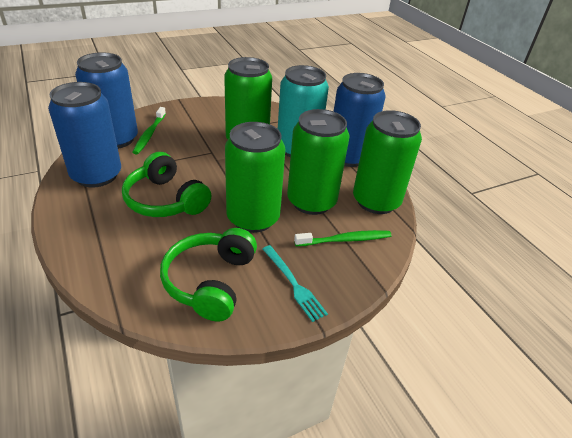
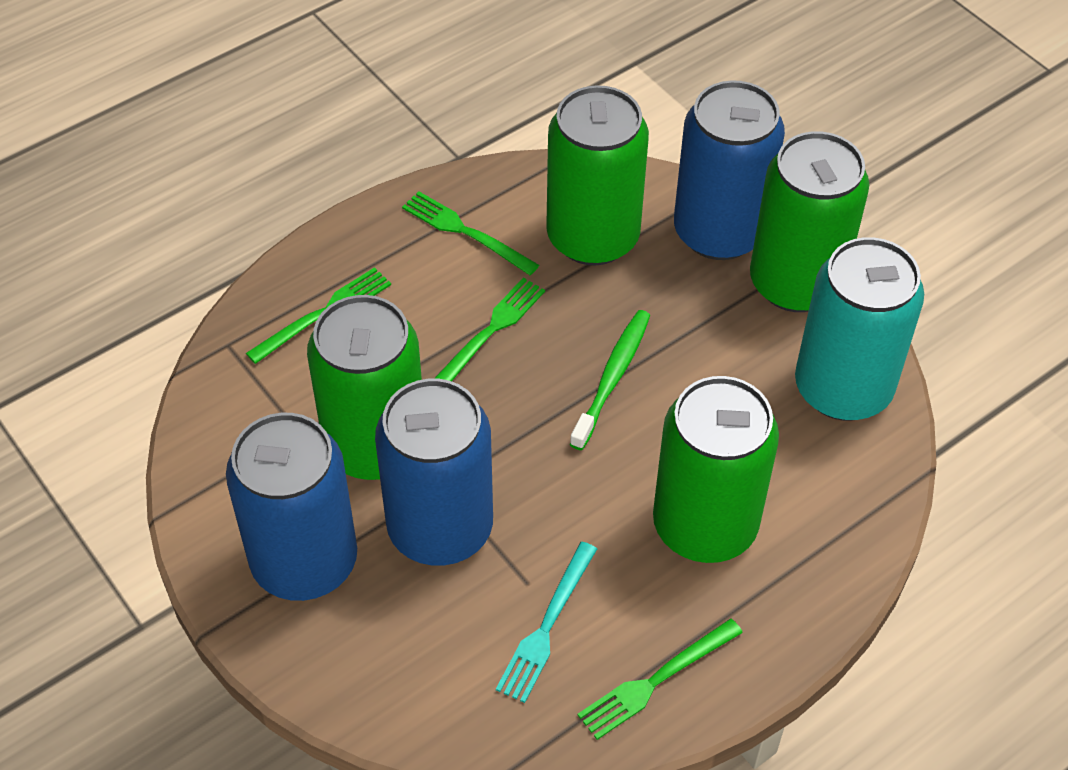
green fork: none = 0 -> [246,267,391,364] [402,191,539,275] [434,278,545,381] [578,618,743,740] = 4
green headphones: [122,152,211,217] [160,228,257,322] = 2 -> none = 0
green toothbrush: [132,107,166,155] [294,230,391,246] = 2 -> [570,310,650,450] = 1

